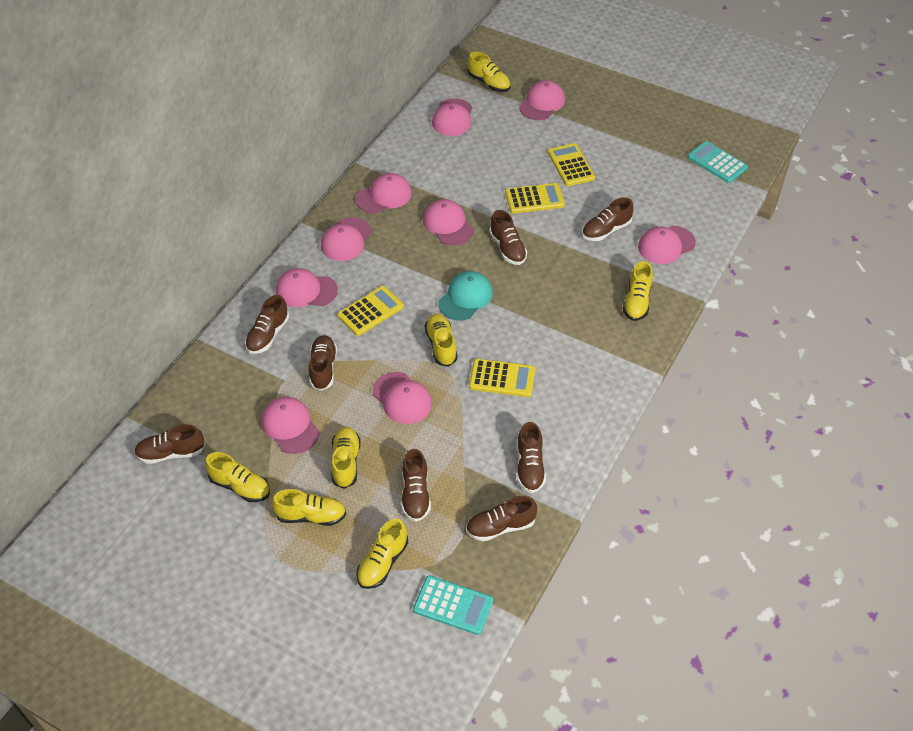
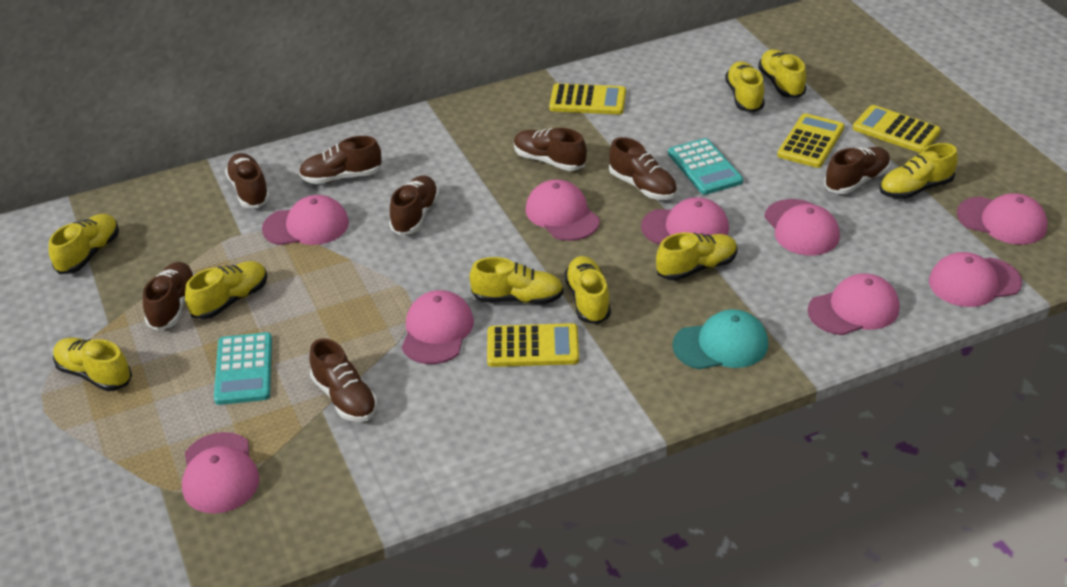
yellow shoe: [205,452,270,502] [272,489,346,526] [331,427,361,489] [356,519,408,589] [425,314,458,367] [468,51,511,92] [623,261,653,321] = 7 -> [49,214,119,274] [53,338,132,391] [185,261,267,319] [469,257,564,304] [564,256,611,324] [656,232,738,281] [725,61,765,112] [758,49,806,98] [880,143,958,199] = 9

